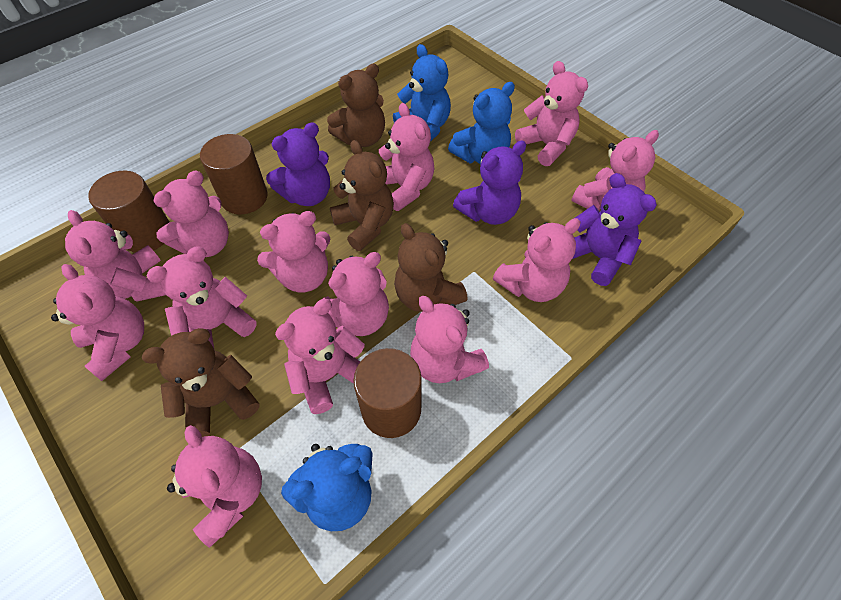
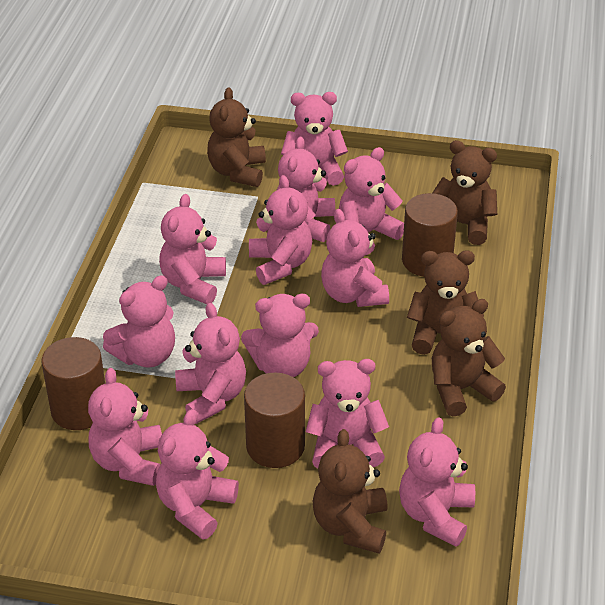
blue teddy bear: [281,444,373,531] [393,44,451,142] [448,82,515,164] = 3 -> none = 0
brown teddy bear: [142,328,259,437] [327,63,385,147] [330,140,394,251] [394,223,468,312] = 4 -> [207,87,266,187] [313,429,388,554] [407,250,484,355] [432,140,497,245] [432,299,506,417] = 5
purple teddy bear: [266,122,330,206] [453,141,526,225] [572,173,657,286] = 3 -> none = 0

